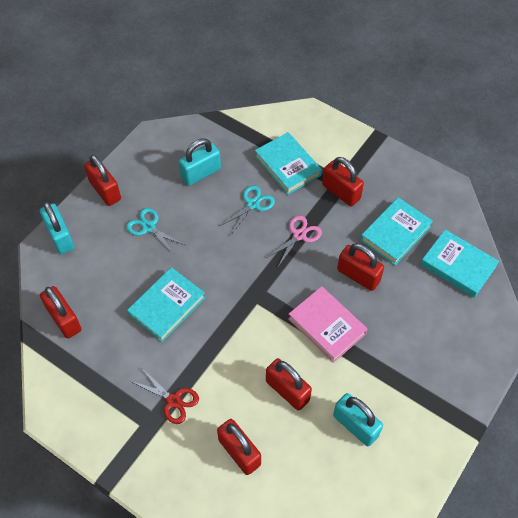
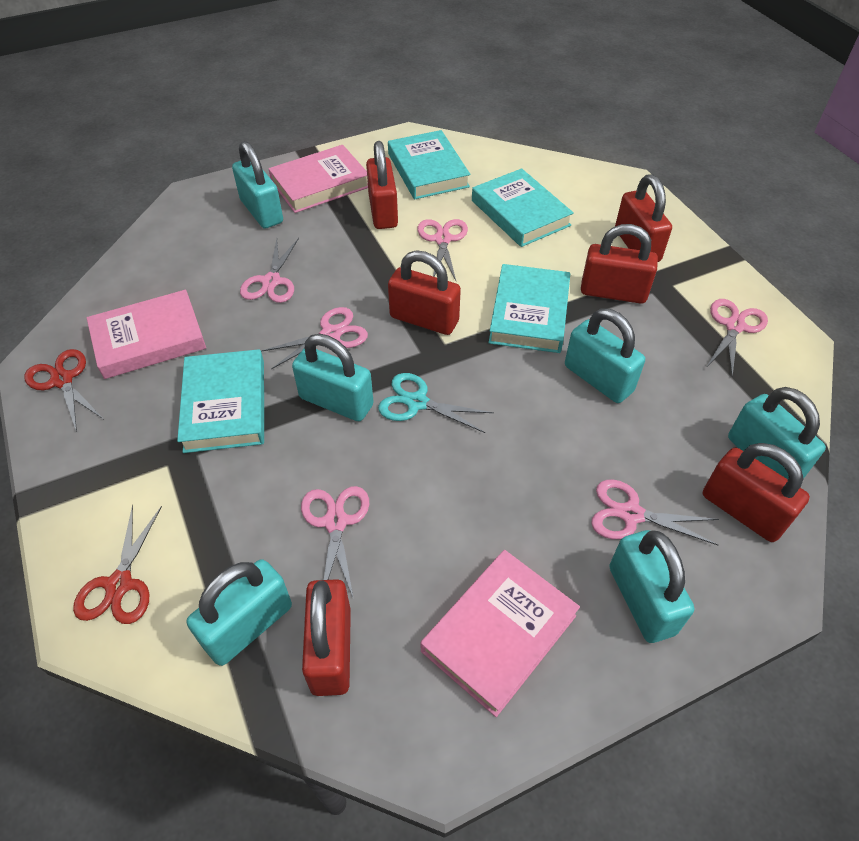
pink book: [288,286,368,363] = 1 -> [87,290,206,379] [268,145,368,213] [421,550,580,717] = 3
pink scissors: [266,216,322,267] = 1 -> [240,238,299,303] [261,307,368,369] [301,486,369,599] [417,219,468,281] [591,479,719,546] [707,299,768,377] = 6
red scissors: [131,370,199,424] = 1 -> [24,349,103,432] [73,504,162,624] = 2
turquoise padlock: [40,202,74,254] [179,139,221,185] [333,393,383,446] = 3 -> [187,559,292,666] [232,141,283,229] [292,334,374,421] [565,308,645,403] [609,530,694,643] [728,387,826,479] = 6
turquoise scissors: [126,208,185,255] [220,185,275,235] = 2 -> [378,373,494,433] = 1

